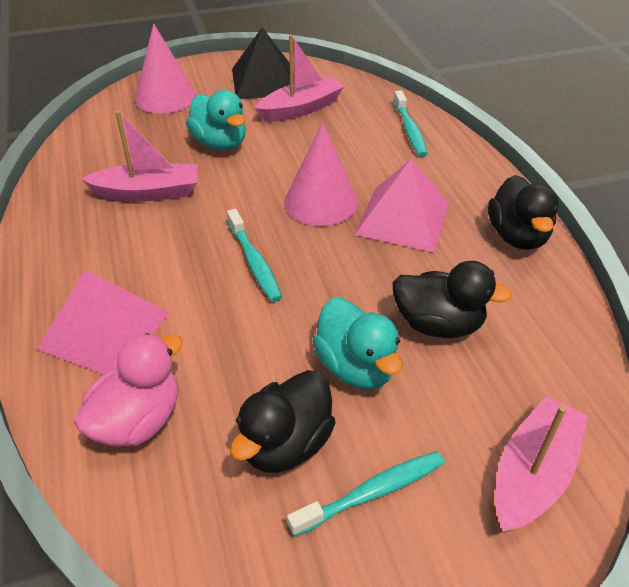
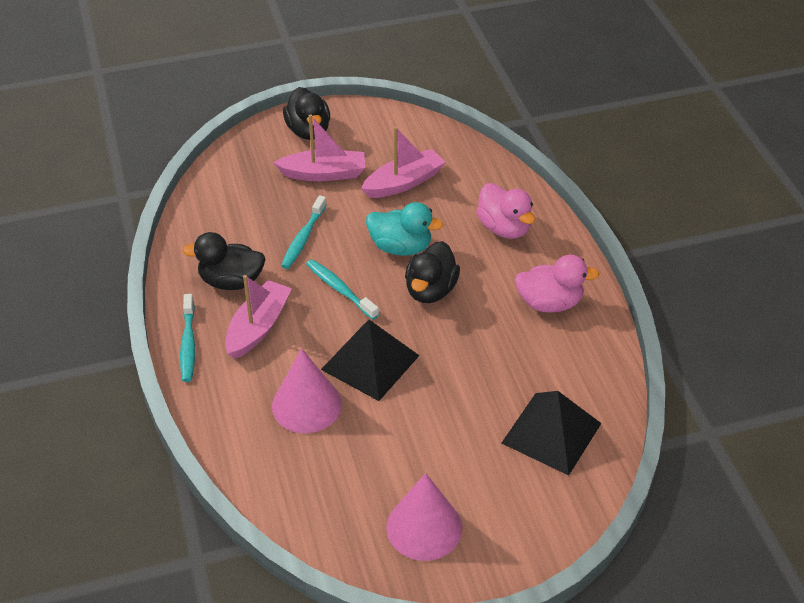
black pyramid: [232,28,294,99] = 1 -> [321,320,420,401] [502,391,601,476] = 2
pink duck: [74,333,183,447] = 1 -> [476,183,535,239] [515,255,600,313] = 2
pink pyramid: [37,269,170,374] [355,159,449,252] = 2 -> none = 0
turquoise duck: [186,90,246,150] [312,298,402,389] = 2 -> [366,202,443,256] = 1

